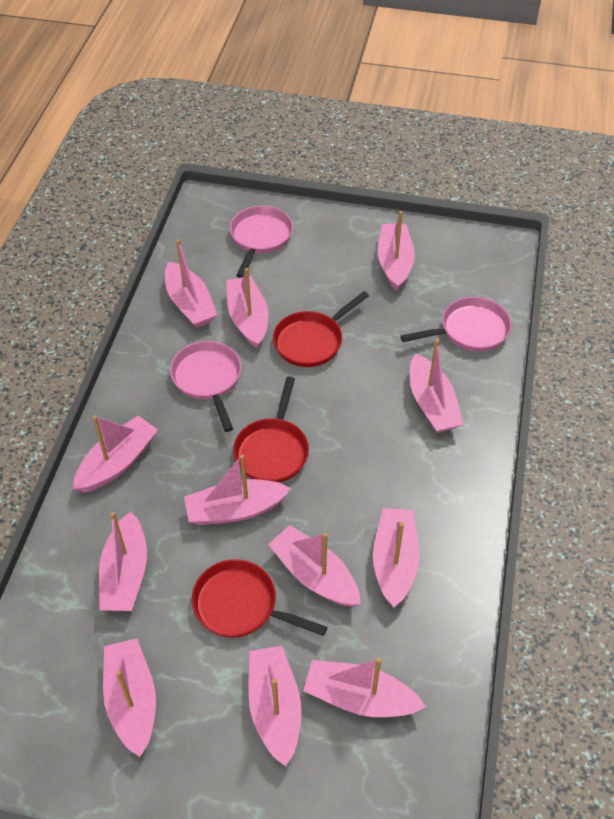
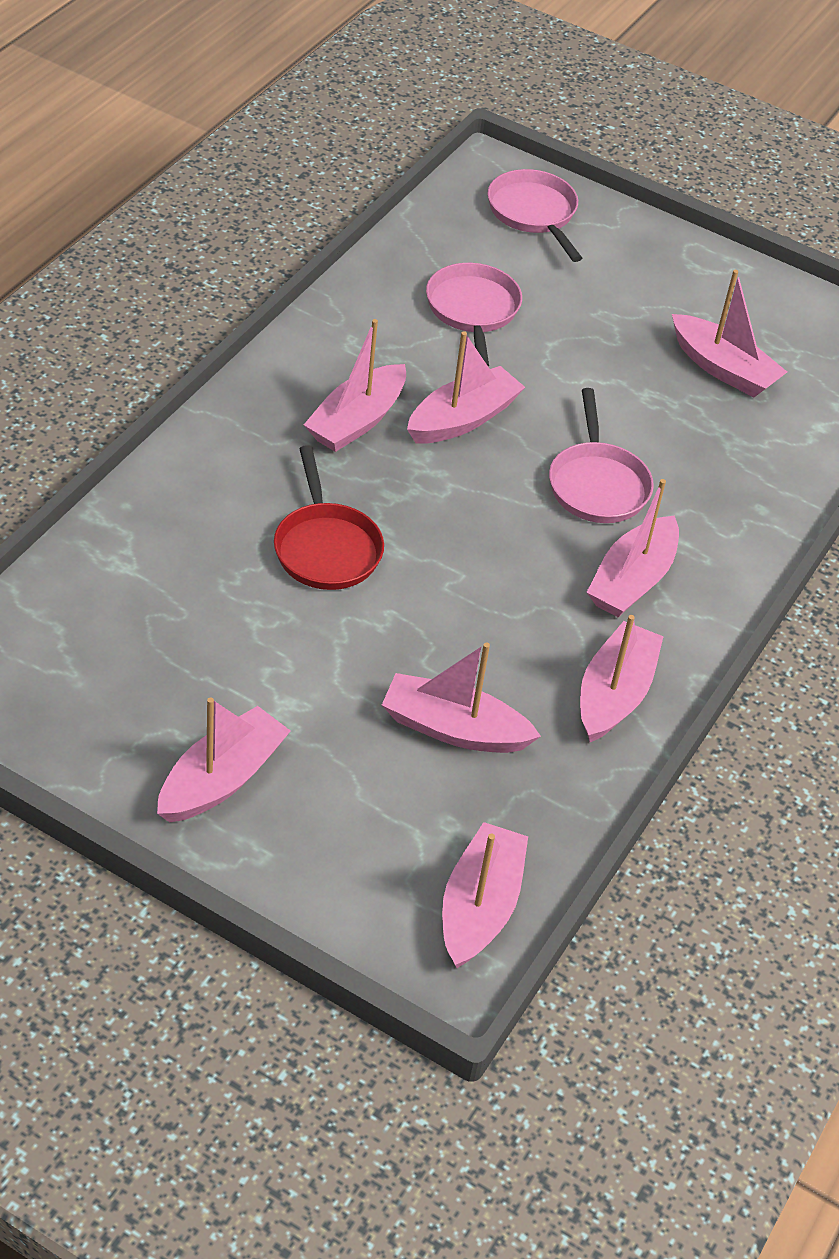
pink boat: [73,415,158,493] [99,512,147,611] [103,638,156,757] [165,239,217,328] [184,455,291,525] [226,268,268,349] [249,646,302,767] [268,525,361,607] [303,657,426,717] [373,508,420,607] [378,211,415,291] [410,339,464,433] = 12 -> [157,697,290,822] [304,319,406,452] [382,643,541,753] [407,331,525,444] [442,822,528,968] [580,615,664,742] [586,479,679,617] [672,270,787,397] = 8
red pan: [192,559,327,638] [233,377,309,483] [273,291,369,367] = 3 -> [274,445,384,590] = 1

